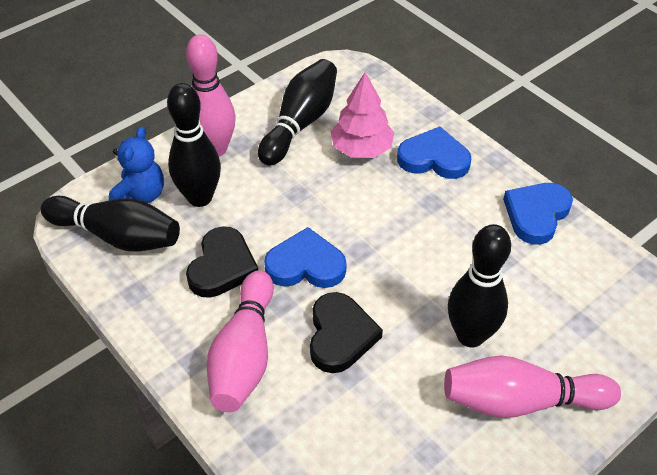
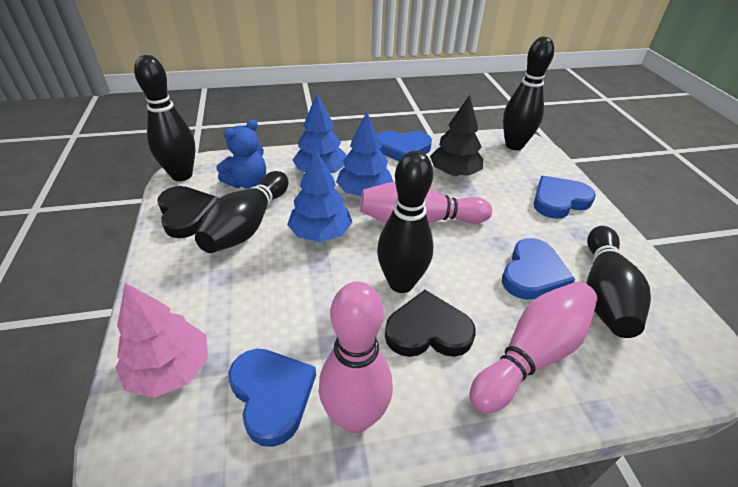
black bowling pin: [40,196,180,252] [167,83,221,207] [258,59,337,166] [448,224,511,347] = 4 -> [134,55,195,181] [195,171,288,253] [377,150,434,293] [503,37,554,150] [586,226,651,338] = 5
black tree: none = 0 -> [430,95,484,176] = 1
blue heart: [264,227,347,288] [397,126,471,179] [503,183,573,245] = 3 -> [228,349,316,447] [377,131,432,161] [502,238,575,300] [534,176,596,219] = 4
blue tree: none = 0 -> [287,149,353,242] [293,93,346,173] [336,112,394,196] = 3

